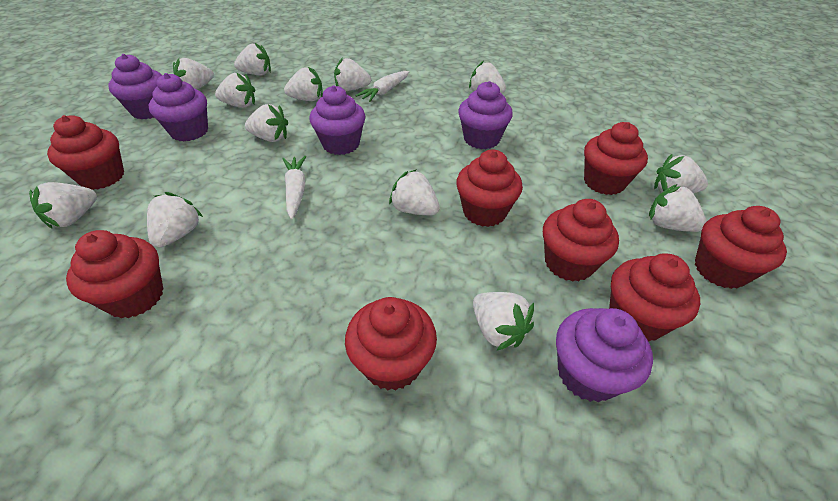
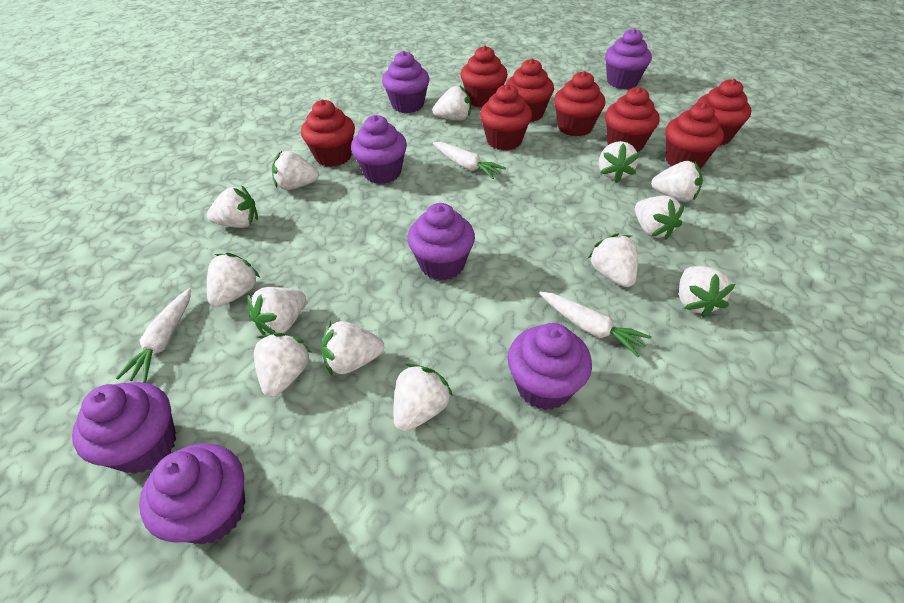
purple cupcake: [108,54,162,119] [148,73,208,141] [309,85,365,155] [458,81,513,149] [556,308,653,402] = 5 -> [72,382,176,474] [139,443,245,544] [351,115,407,184] [382,51,430,113] [407,203,475,280] [508,323,592,410] [605,28,652,89] = 7
white carrot: [282,156,306,219] [355,71,409,102] = 2 -> [116,288,191,383] [433,142,506,179] [539,292,651,357] = 3

